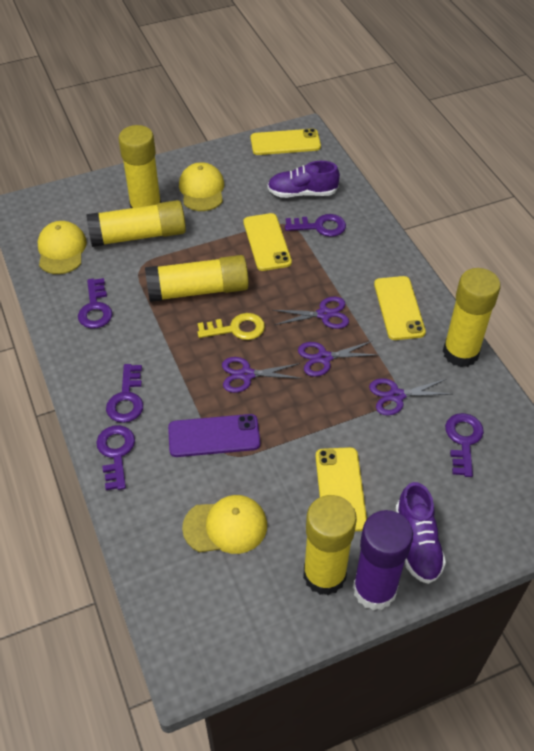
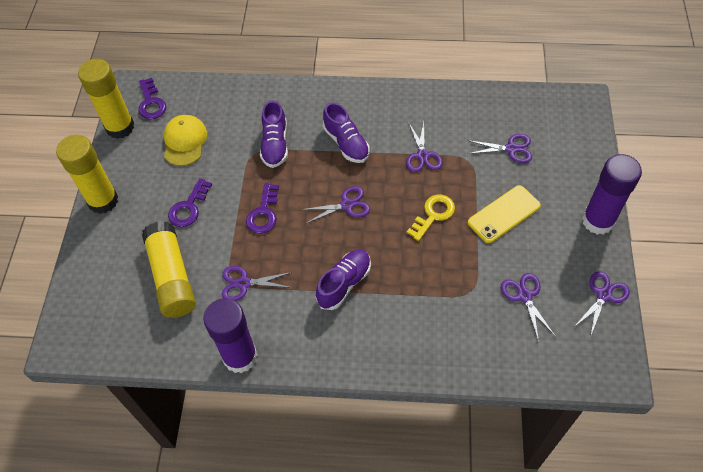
purple glue stick: [353,510,413,611] = 1 -> [203,298,258,373] [582,154,642,235] = 2
purple key: [78,278,112,328] [96,425,135,490] [106,364,143,423] [285,214,346,237] [445,413,484,477] = 5 -> [138,78,166,119] [168,178,212,227] [246,183,279,234] = 3
purple phone: [168,414,260,457] = 1 -> none = 0
purple scissors: [222,357,302,393] [272,297,349,329] [298,341,377,377] [369,378,451,416] = 4 -> [222,266,292,301] [301,186,370,224] [406,122,443,172] [467,134,532,163] [501,273,556,341] [574,271,630,337] = 6
purple shoe: [267,161,340,198] [395,482,446,584] = 2 -> [260,100,288,168] [316,249,371,310] [323,102,370,163] = 3
yellow cap: [37,221,87,274] [179,162,224,211] [182,495,267,554] = 3 -> [164,115,207,166] = 1
yellow glue stick: [86,200,186,247] [119,125,161,208] [145,255,249,302] [303,495,357,595] [443,268,501,367] = 5 -> [56,135,118,214] [78,59,134,139] [142,221,196,318] = 3
yellow phone: [243,213,292,271] [251,128,321,155] [316,447,367,531] [374,276,426,340] = 4 -> [468,185,541,243] = 1

